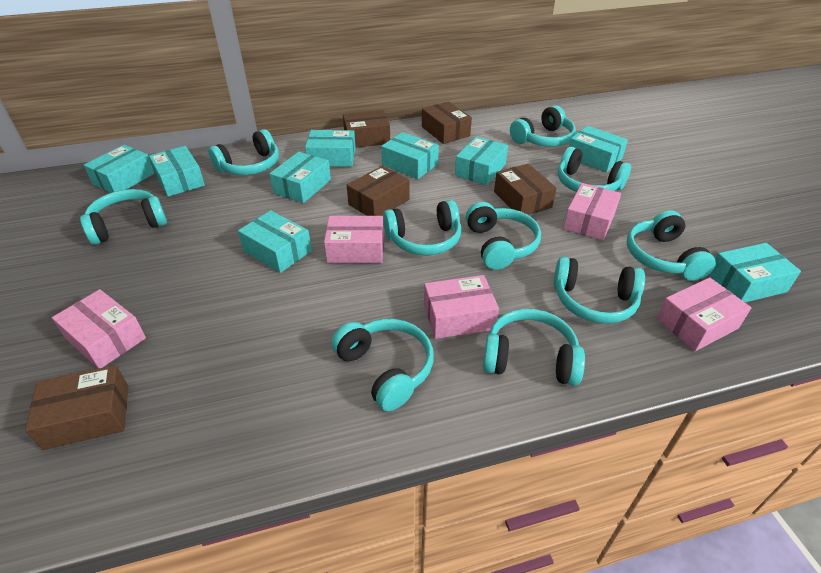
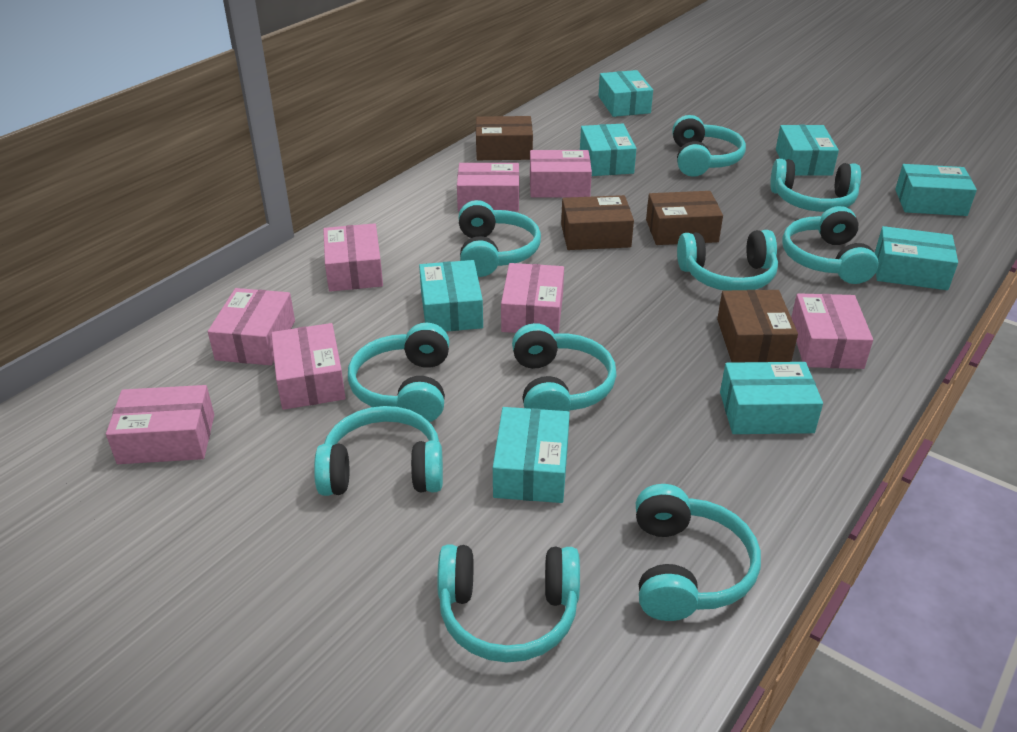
brown box: [25,365,129,450] [343,110,390,148] [347,166,410,216] [422,101,472,144] [494,164,557,215] = 5 -> [476,116,533,160] [561,195,634,250] [646,191,723,245] [717,290,798,363] = 4
pink box: [52,289,146,369] [324,216,384,263] [424,275,499,339] [563,183,621,241] [656,277,751,351] = 5 -> [106,385,214,464] [208,288,295,365] [271,323,346,410] [323,223,383,292] [457,163,519,212] [501,263,564,334] [530,150,592,197] [791,293,873,369] = 8
turquoise box: [84,145,155,193] [149,146,205,197] [238,210,312,273] [269,152,331,203] [305,130,356,167] [381,132,439,179] [455,136,508,185] [569,126,628,172] [709,243,801,302] = 9 -> [419,260,483,332] [493,407,570,503] [580,123,637,176] [598,70,653,117] [720,362,823,434] [776,125,839,176] [875,226,958,290] [895,164,977,216] = 8

